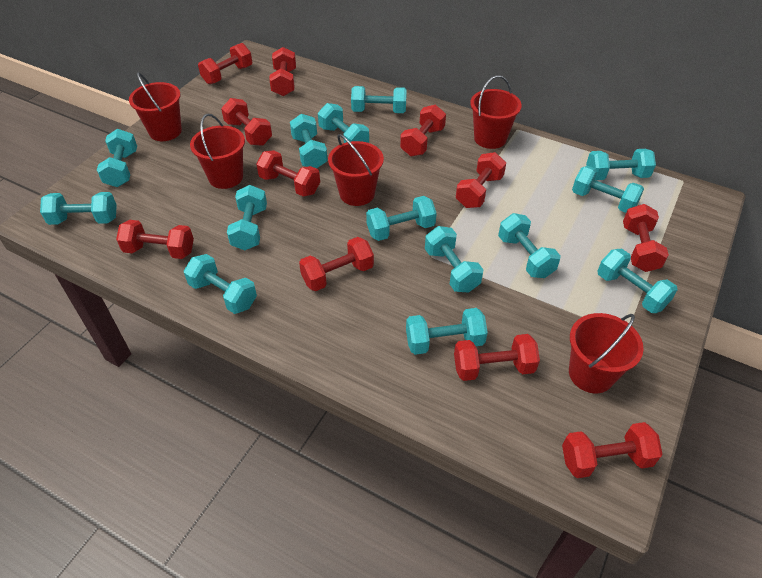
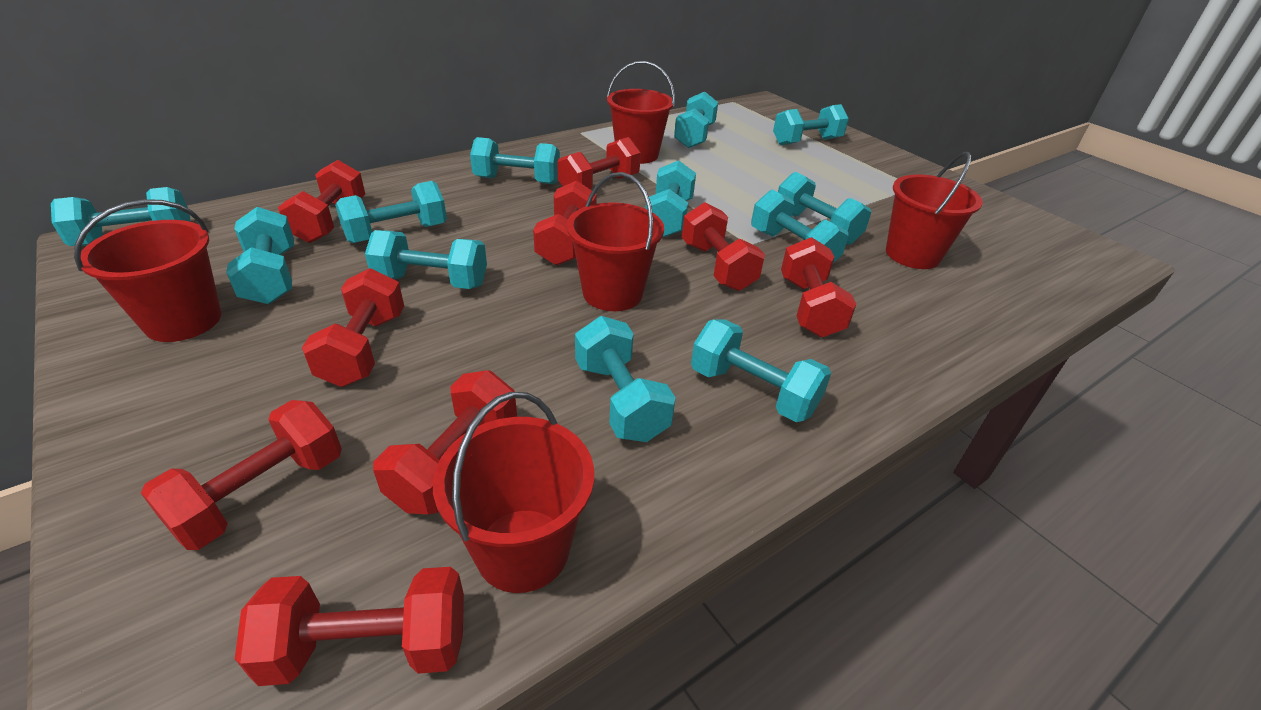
red dumbbell: [116,220,194,259] [198,43,252,84] [221,98,272,146] [256,150,320,197] [269,47,296,96] [299,237,374,291] [400,105,446,156] [454,334,540,381] [456,152,506,208] [562,422,663,478] [623,204,669,272] = 11 -> [141,400,342,550] [235,567,464,686] [278,160,365,243] [302,268,404,387] [373,370,517,514] [533,181,597,265] [557,137,641,189] [682,202,765,291] [781,237,856,337] = 9
turquoise dumbbell: [40,192,117,225] [97,129,137,187] [184,254,257,314] [227,185,267,250] [290,114,328,169] [318,103,369,143] [351,86,407,113] [366,196,437,241] [406,308,488,355] [425,226,483,292] [498,213,561,278] [572,166,644,213] [586,149,656,180] [597,249,678,313] = 14 -> [51,187,191,246] [226,207,294,304] [335,181,447,243] [365,230,487,289] [470,137,560,184] [575,316,676,442] [645,160,696,237] [674,92,718,148] [691,319,831,422] [751,189,849,263] [773,104,849,145] [778,172,871,245] = 12

